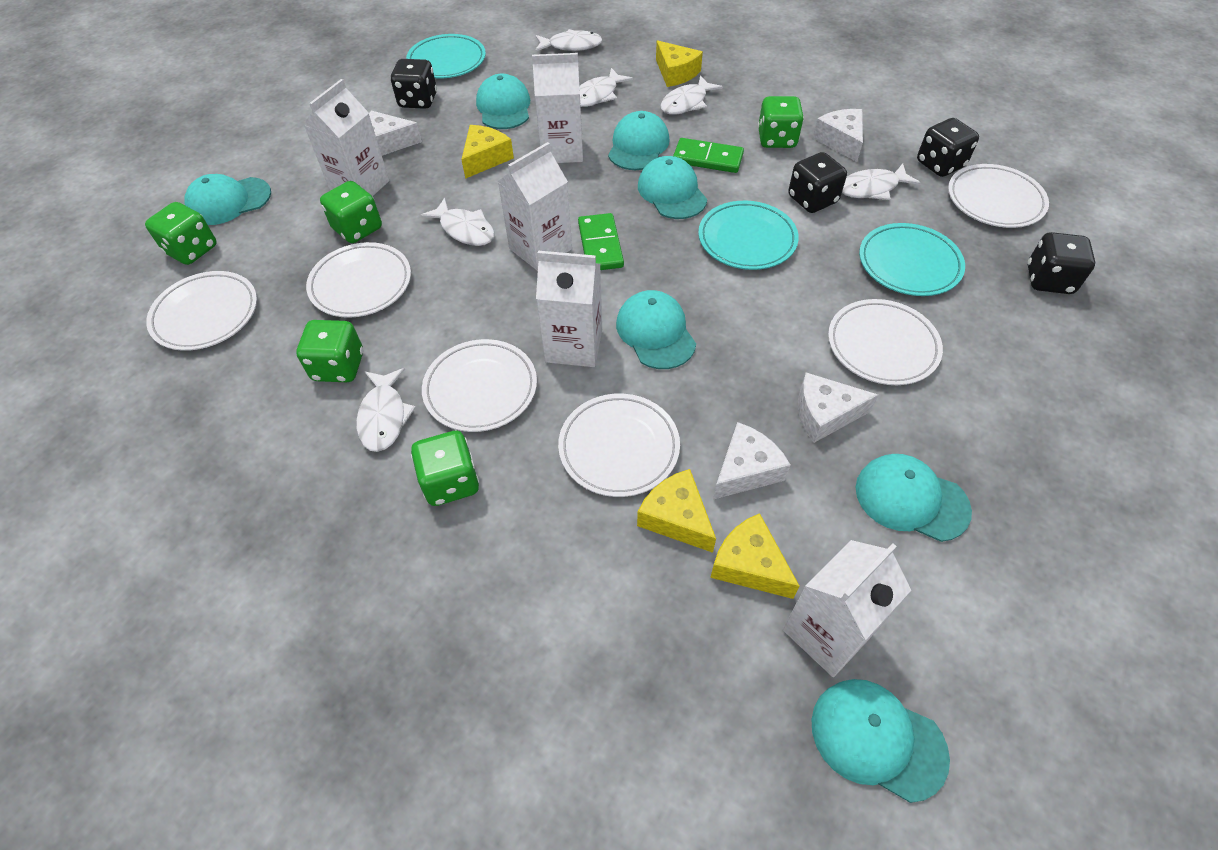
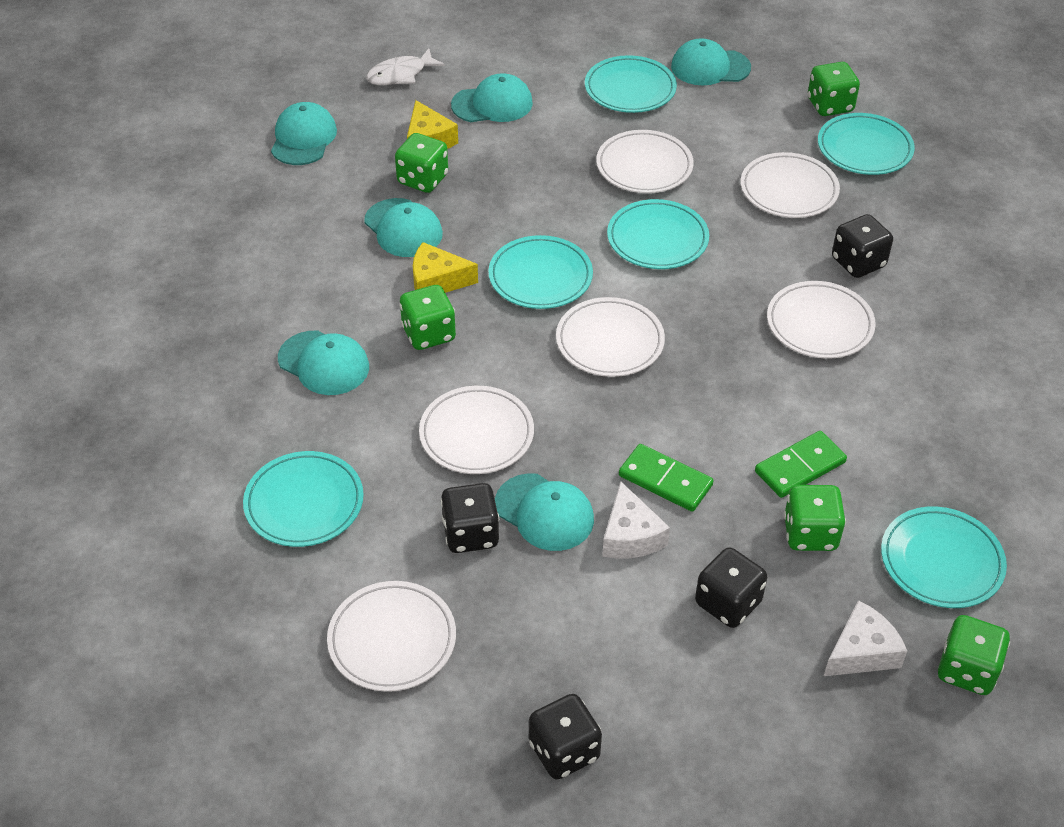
turquoise cap: [184,174,271,225] [476,74,530,129] [608,111,670,170] [616,290,696,369] [638,156,707,219] [811,679,950,803] [855,454,972,542] = 7 -> [271,102,337,165] [278,331,369,395] [364,198,443,257] [451,73,533,122] [495,473,594,551] [671,38,751,86] = 6
turquoise plate: [406,34,486,78] [698,201,799,270] [859,223,965,296] = 3 -> [243,451,364,547] [488,235,593,309] [585,55,677,113] [607,199,709,269] [818,113,915,175] [881,506,1007,608] = 6
white carton: [303,79,389,197] [497,142,572,271] [532,53,583,163] [536,251,602,367] [783,540,911,677] = 5 -> none = 0
white cheese: [369,111,422,156] [713,422,790,499] [798,373,878,443] [813,109,863,162] = 4 -> [602,481,670,559] [824,600,907,676] = 2
white fish: [357,368,416,452] [420,198,495,246] [535,29,603,52] [579,68,633,107] [660,75,723,115] [842,164,921,200] = 6 -> [366,48,445,85] = 1
yellow cheese: [461,125,514,179] [637,469,716,553] [656,40,703,87] [710,513,800,599] = 4 -> [407,100,458,149] [413,242,478,293] = 2

